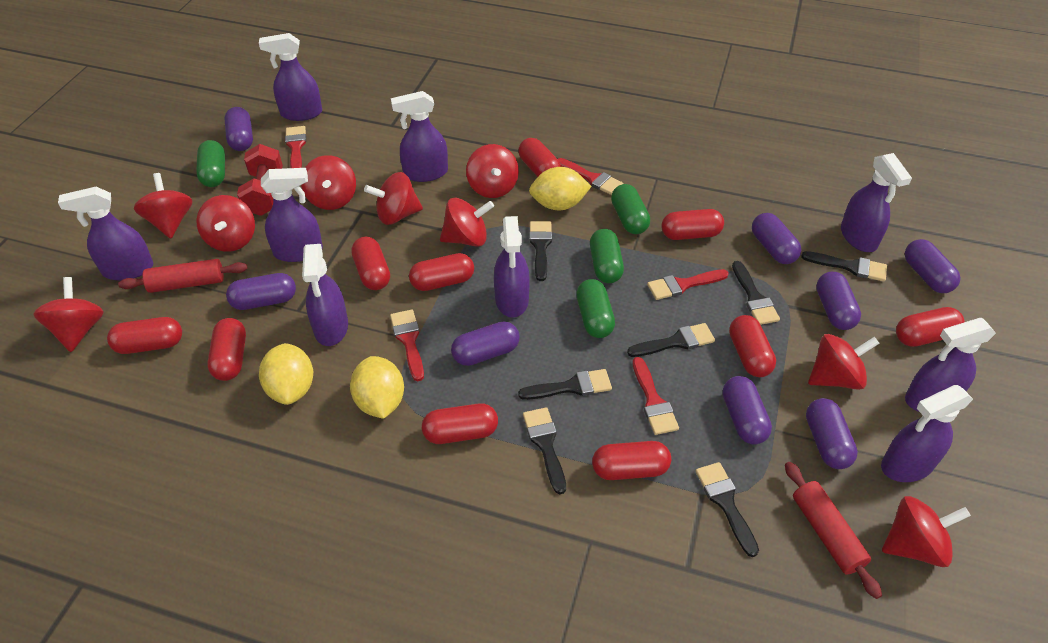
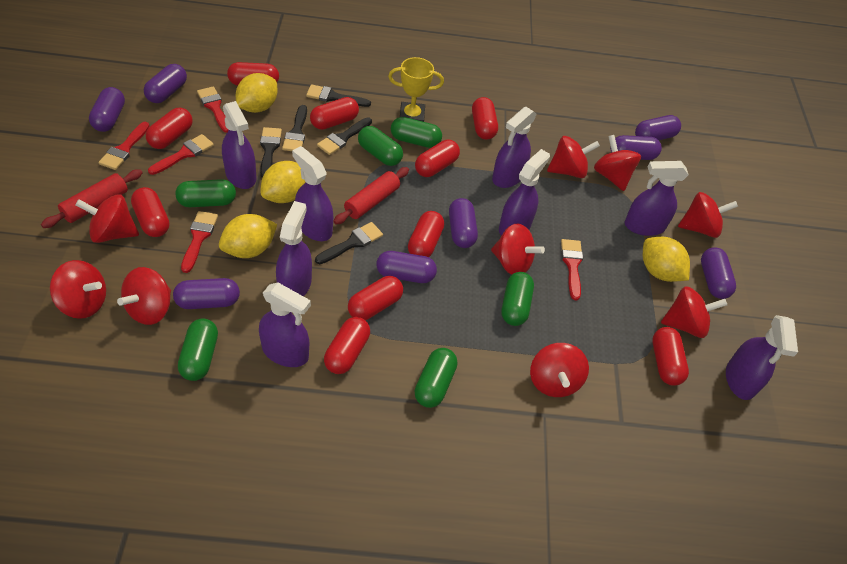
black brush: [518,369,612,400] [523,407,566,494] [529,221,552,281] [627,323,715,357] [696,462,759,557] [732,261,780,325] [801,251,887,282] = 7 -> [260,127,282,178] [282,105,307,151] [306,84,371,107] [315,222,383,264] [317,117,372,155] = 5
green capsule: [196,140,225,187] [576,279,615,338] [590,229,624,283] [611,184,650,234] = 4 -> [175,179,236,207] [178,318,218,381] [358,126,403,166] [391,117,442,148] [415,348,457,408] [501,272,534,326] = 6
purple spray bottle: [58,187,153,280] [259,33,322,121] [261,168,323,262] [302,244,348,346] [391,91,448,182] [494,216,530,318] [841,153,912,252] [881,385,973,482] [905,318,996,412] = 9 -> [222,101,256,189] [259,282,311,367] [276,201,312,296] [292,146,333,241] [492,107,537,188] [499,149,550,236] [625,161,689,236] [726,315,798,400] = 8
red dumbbell: [237,144,283,216] = 1 -> none = 0
yellow lemon: [259,343,313,405] [350,356,404,419] [529,167,592,210] = 3 -> [219,214,277,258] [236,73,278,113] [260,161,305,203] [643,237,690,282] = 4
yellow trophy: none = 0 -> [388,57,444,122] = 1

